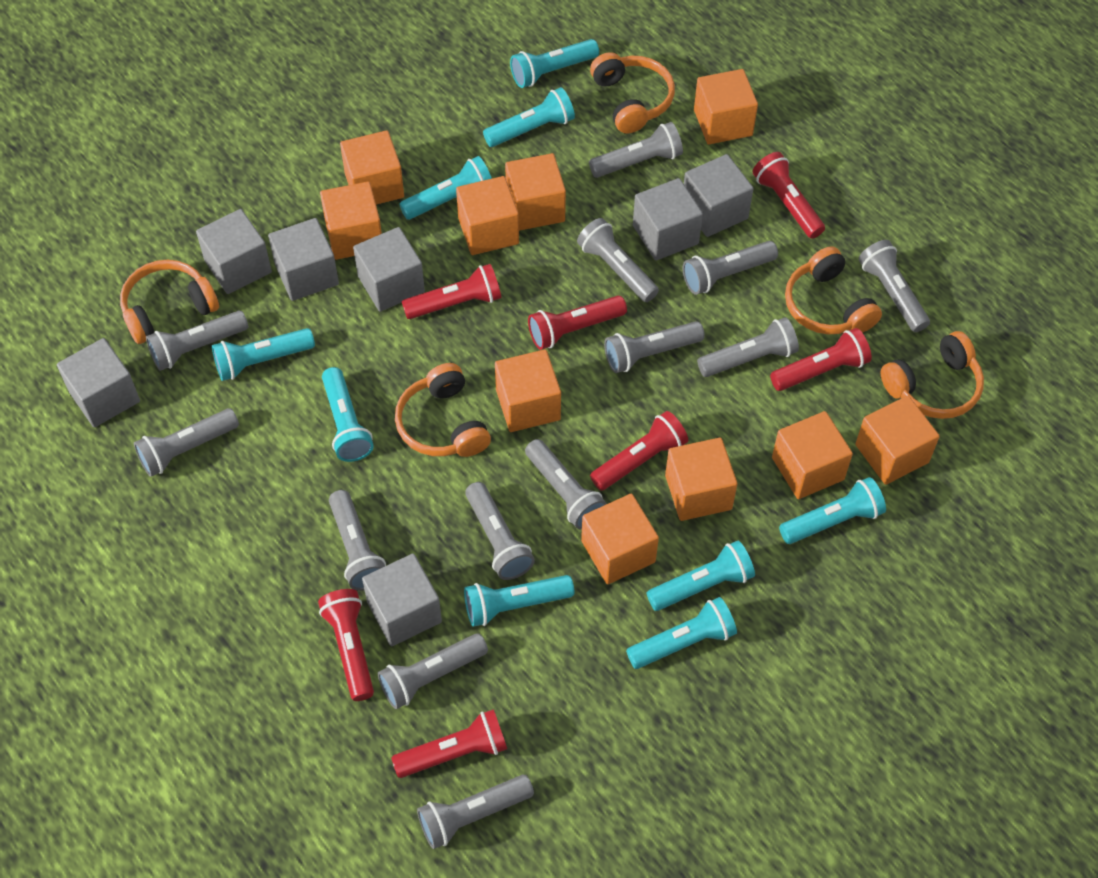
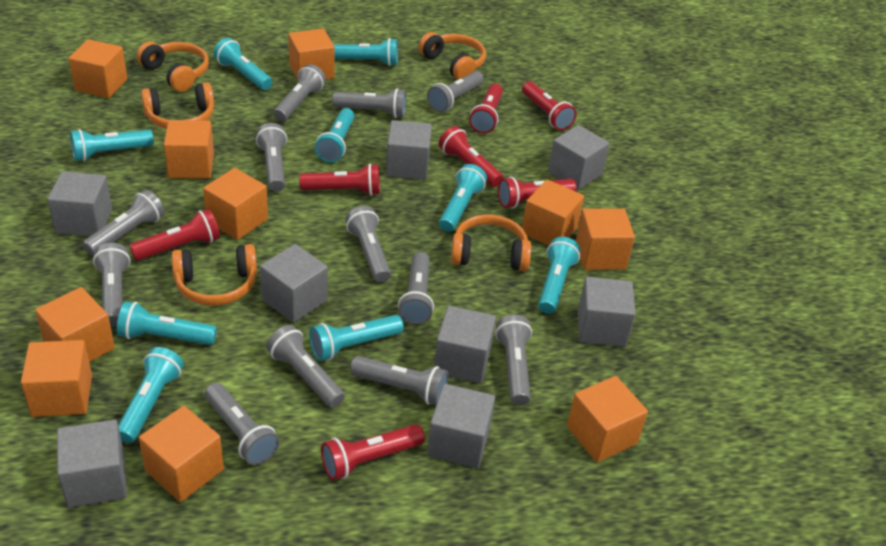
grey cube: [57,338,140,427] [196,209,272,294] [268,218,339,301] [353,227,425,312] [362,553,442,646] [633,178,703,261] [684,154,754,237] = 7 -> [47,171,112,236] [57,420,127,508] [260,244,328,323] [386,120,432,180] [427,384,495,468] [434,306,496,383] [548,125,609,190] [578,277,636,347] = 8
grey flashlight: [134,408,239,477] [146,310,248,371] [329,490,386,590] [378,633,488,709] [417,775,534,849] [465,482,535,580] [525,439,607,529] [577,218,659,302] [589,122,683,178] [604,321,705,373] [683,241,778,295] [697,317,799,377] [859,240,930,332] = 13 -> [82,190,165,256] [93,243,131,327] [205,383,280,465] [256,123,287,191] [266,325,345,408] [273,64,326,121] [333,88,406,118] [345,206,391,282] [350,356,449,405] [398,252,434,325] [427,71,484,112] [495,315,532,405] = 12

